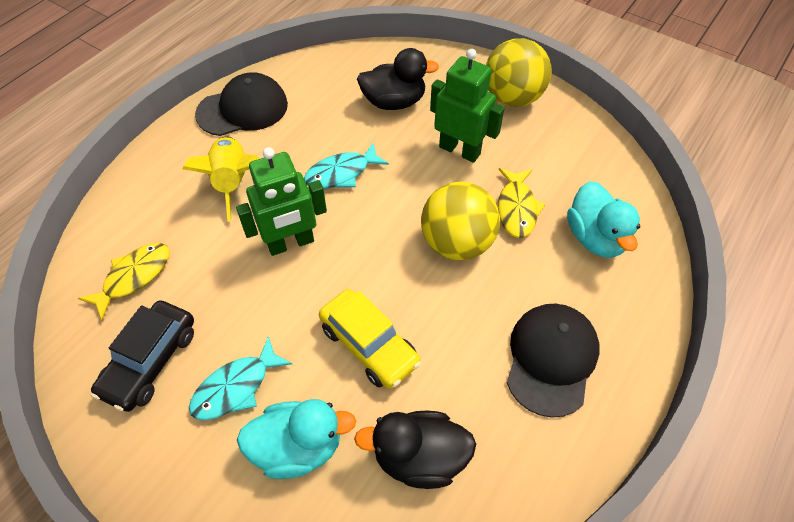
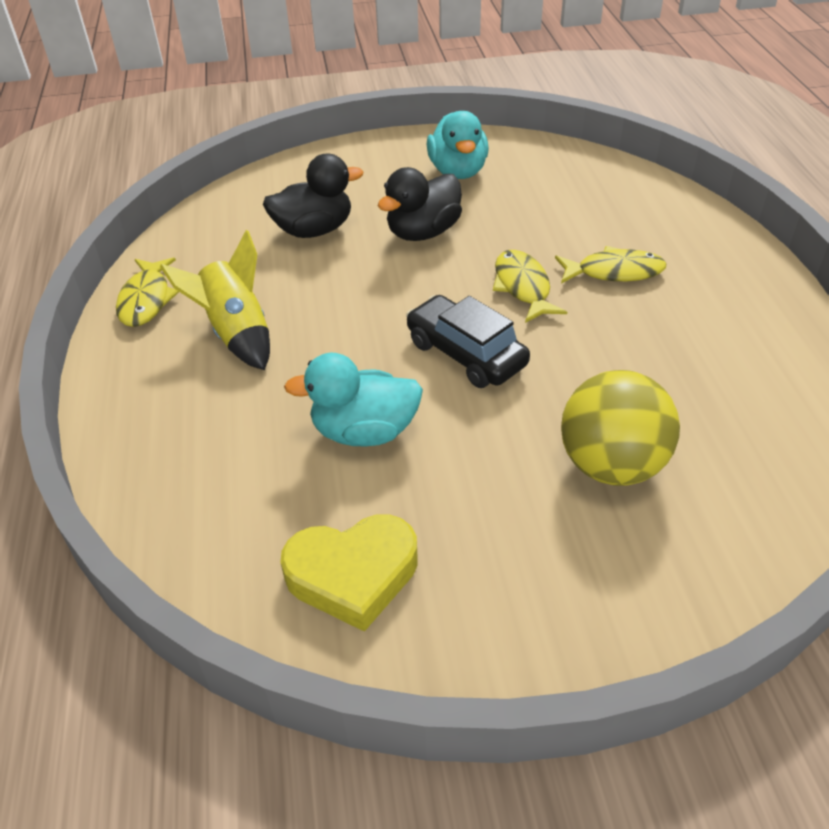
black cap: [195,73,288,136] [507,304,600,418] = 2 -> none = 0
green robot: [236,147,327,256] [430,49,505,163] = 2 -> none = 0
turquoise fish: [189,336,292,420] [304,142,389,189] = 2 -> none = 0
yellow ball: [421,181,500,260] [486,38,552,107] = 2 -> [561,370,680,486] = 1
yellow car: [319,289,421,389] = 1 -> none = 0
yellow fish: [78,243,170,320] [498,168,545,238] = 2 -> [116,257,179,327] [493,250,567,323] [555,246,666,283] = 3
yellow heart: none = 0 -> [280,514,418,632] = 1

